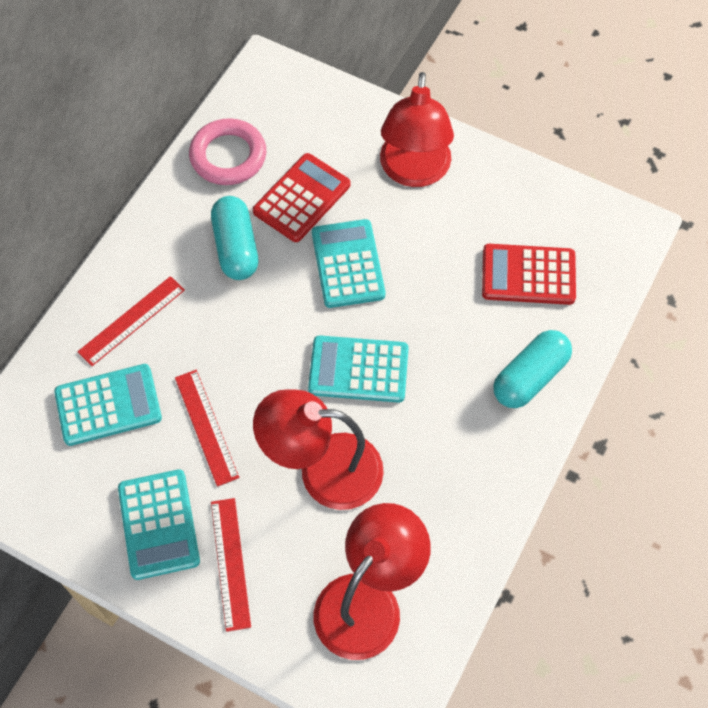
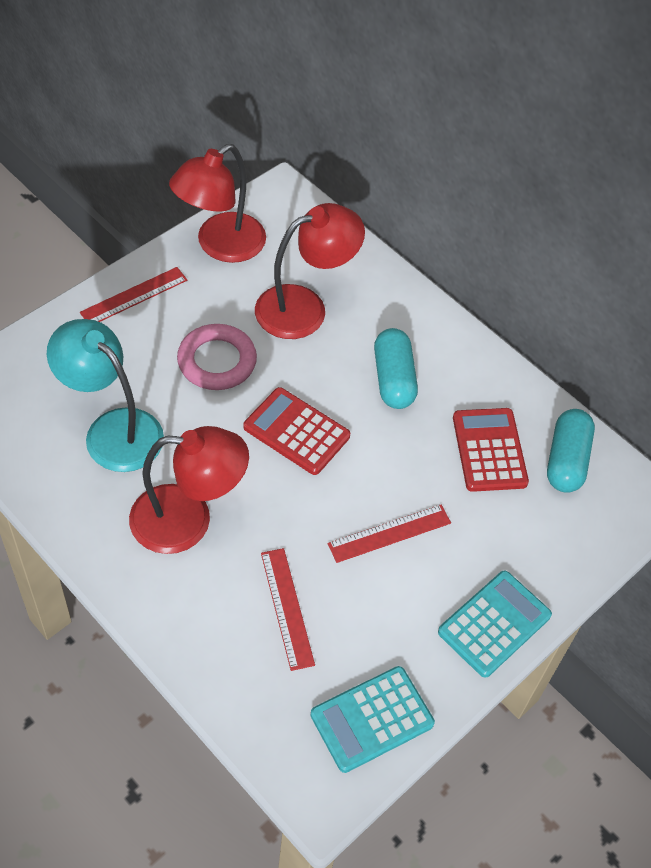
turquoise calculator: [54,364,162,446] [118,469,200,580] [308,335,409,403] [312,219,385,308] = 4 -> [310,666,435,773] [438,571,552,678] = 2
turquoise lamp: none = 0 -> [47,319,164,472] = 1

